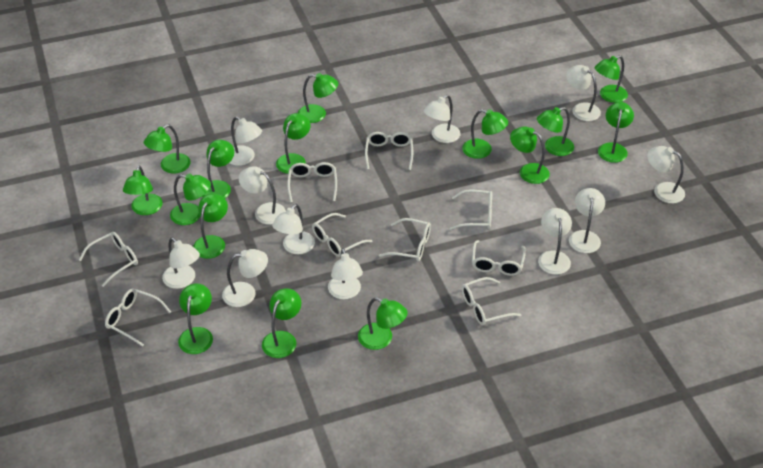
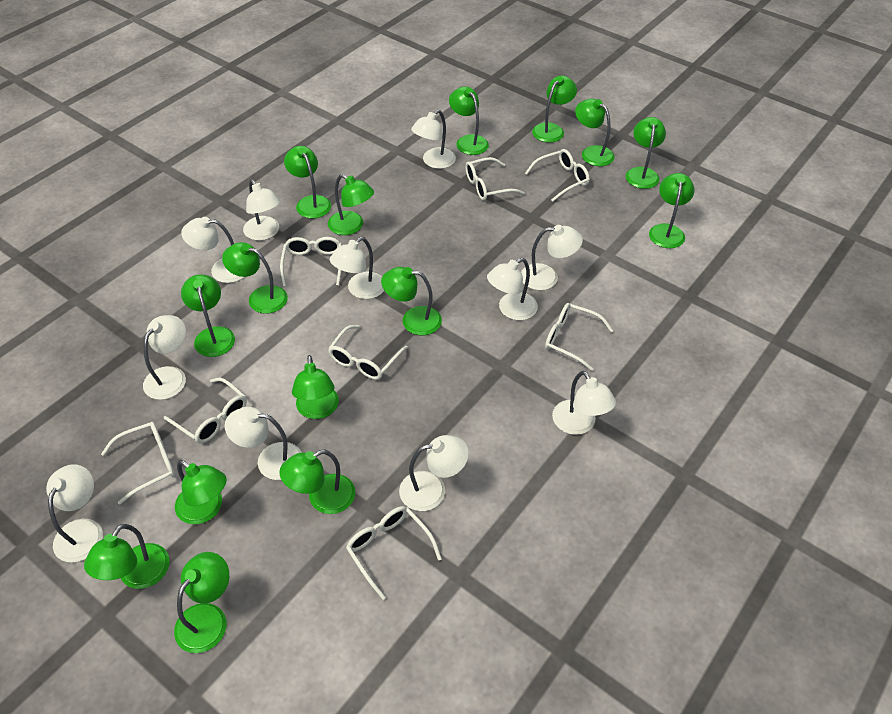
white glasses: [79,232,138,287] [105,288,171,347] [287,162,337,202] [312,213,373,257] [365,132,413,170] [379,218,431,262] [450,189,492,230] [462,277,521,325] [472,240,526,276] = 9 -> [101,422,175,505] [164,378,247,444] [280,237,342,286] [328,325,408,380] [346,506,442,600] [465,157,524,201] [525,149,590,202] [545,303,613,371] = 8

